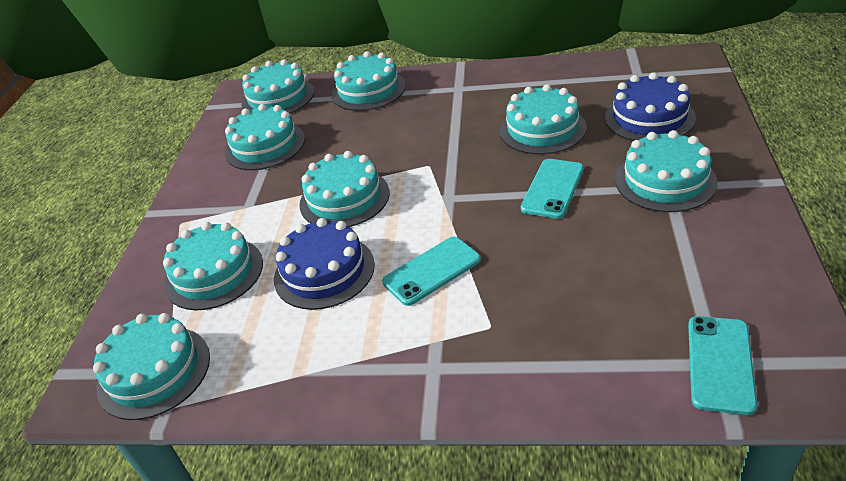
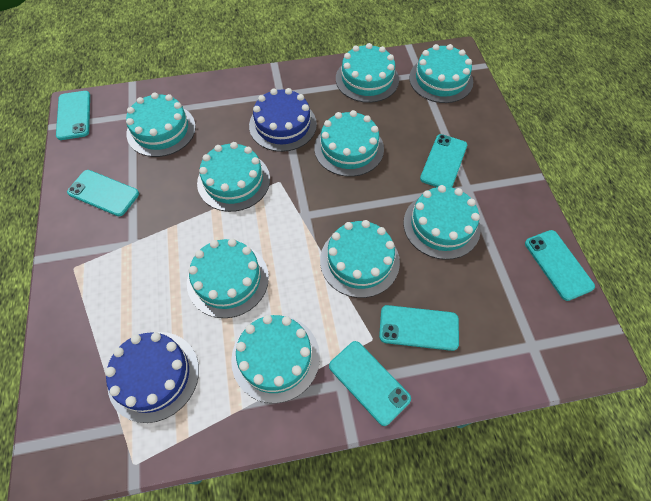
turquoise cake: [93,313,210,420] [163,222,263,310] [225,104,305,170] [241,59,314,114] [299,151,390,227] [331,51,406,111] [499,84,587,154] [615,130,718,212] = 8 -> [126,93,196,157] [187,239,269,318] [197,142,270,212] [231,315,320,403] [314,110,384,177] [320,220,400,298] [336,43,399,103] [403,185,481,260] [409,44,473,103] = 9
turquoise phone: [382,237,481,306] [521,159,584,219] [688,316,757,415] = 3 -> [56,91,90,140] [67,170,139,216] [329,341,411,426] [379,305,459,351] [420,134,467,187] [525,230,595,301] = 6

